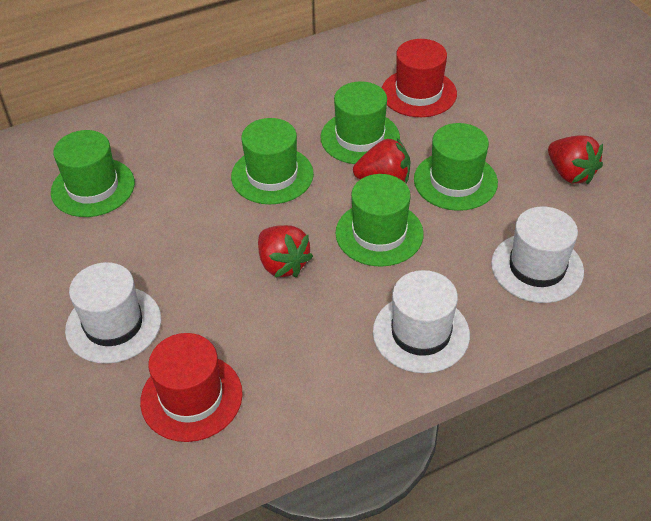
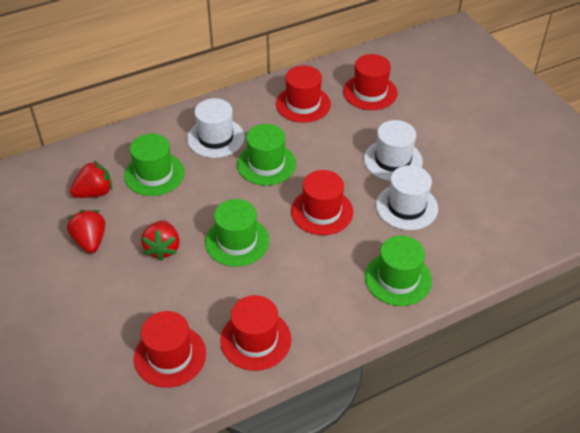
green hat: [51,130,135,217] [231,118,314,204] [320,81,400,164] [335,174,424,267] [414,123,498,211] = 5 -> [124,134,184,196] [205,199,269,267] [237,124,296,186] [365,235,432,306] = 4
red hat: [140,333,243,442] [382,39,457,117] = 2 -> [134,311,206,388] [220,295,291,371] [276,66,331,123] [291,170,353,235] [343,54,397,110] = 5

